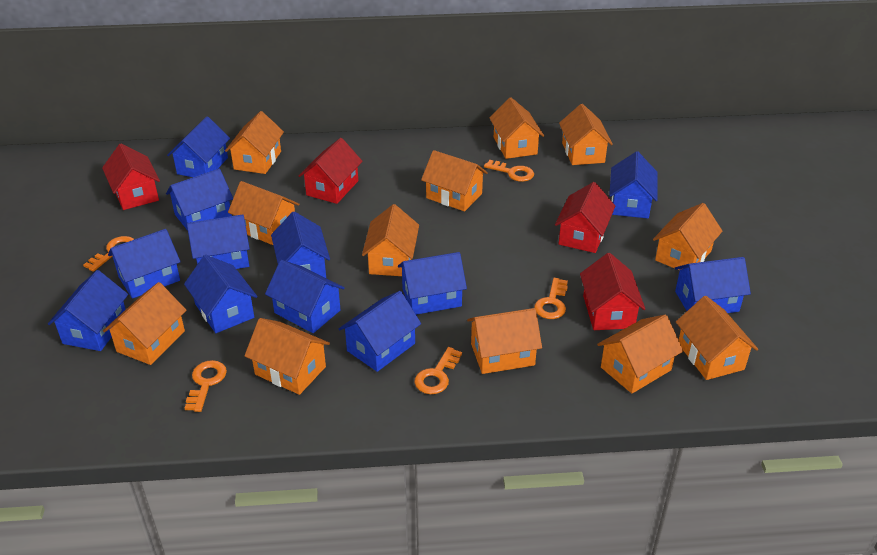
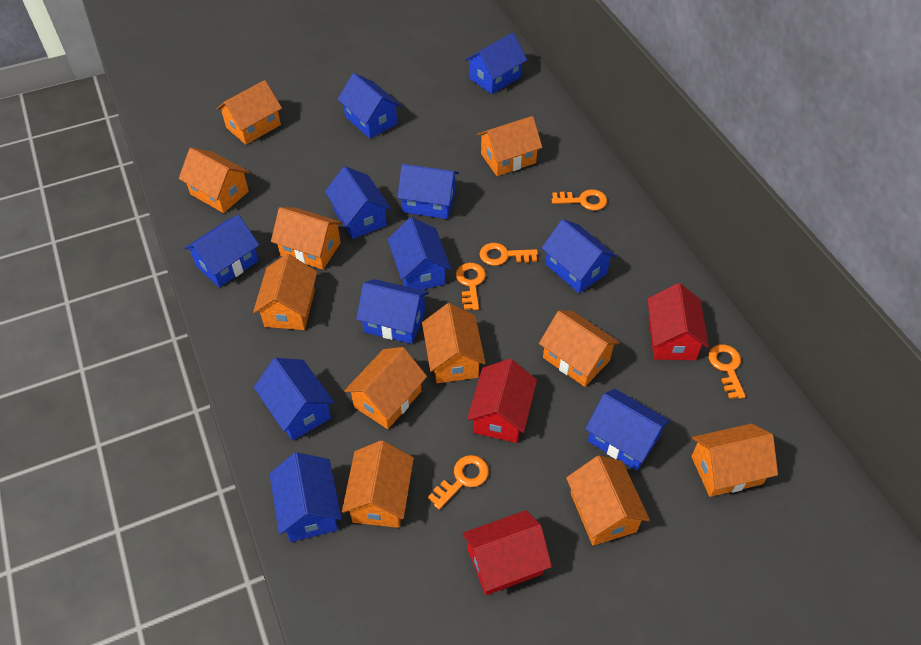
blue house: [48,270,128,351] [108,229,181,299] [166,169,233,231] [167,117,230,177] [184,255,258,333] [187,214,250,269] [265,260,345,333] [271,211,330,278] [339,291,421,372] [398,252,467,315] [609,151,658,218] [675,257,751,313] = 12 -> [184,215,259,288] [254,358,335,441] [270,452,342,542] [325,166,391,239] [337,73,401,139] [356,279,429,344] [388,217,451,290] [397,164,459,219] [465,33,527,94] [542,219,617,293] [585,389,670,471] = 11
orange house: [103,282,187,365] [225,111,284,174] [228,181,300,245] [244,318,330,395] [362,204,419,276] [421,150,488,211] [467,308,542,374] [490,97,544,159] [559,104,613,165] [597,314,683,394] [653,203,723,271] [676,296,758,380] = 12 -> [179,148,250,213] [216,80,282,145] [253,254,317,330] [271,207,343,270] [342,440,414,528] [344,347,427,429] [422,303,486,383] [477,116,543,176] [539,311,620,387] [566,455,650,546] [691,423,778,497] = 11
red house: [102,144,160,210] [299,138,363,204] [555,182,615,253] [580,253,645,330] = 4 -> [462,510,552,595] [467,359,537,443] [647,283,709,360] = 3

